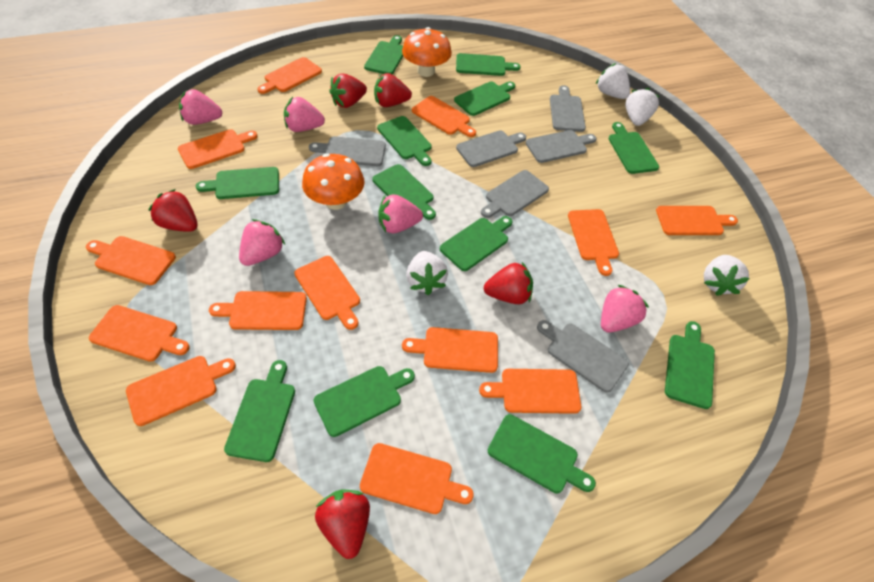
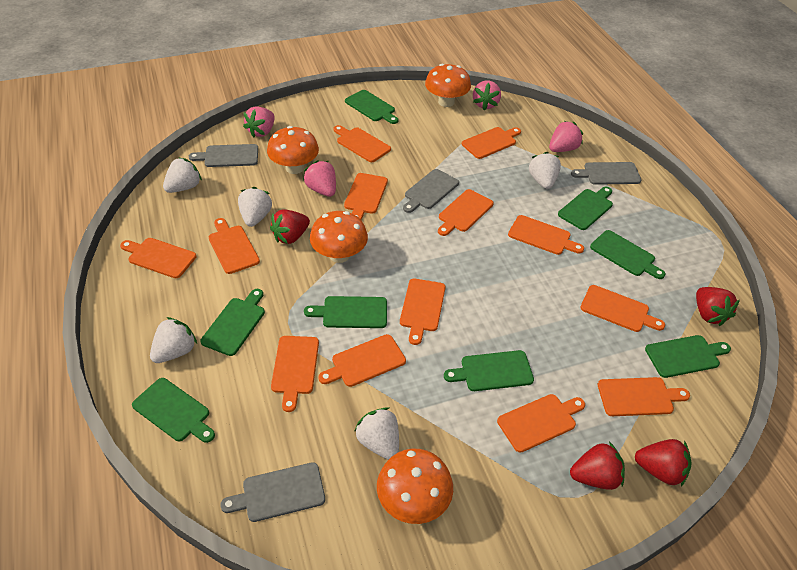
green cutting board: [196,167,279,199] [224,360,295,462] [313,366,415,437] [364,35,403,74] [372,164,436,220] [377,116,432,166] [440,216,513,271] [454,81,515,116] [456,53,521,76] [488,414,596,493] [608,122,659,174] [665,321,715,409] = 12 -> [132,378,215,443] [200,289,265,356] [304,296,387,328] [345,90,398,124] [444,350,534,391] [558,187,613,230] [590,230,666,279] [645,335,731,378] = 8
grey cutting board: [309,136,386,166] [456,130,526,167] [481,170,549,218] [526,130,596,163] [537,320,629,393] [550,85,586,132] = 6 -> [189,144,258,167] [220,462,325,522] [403,169,459,213] [571,162,641,185] = 4
orange mushroom: [302,153,365,210] [402,27,452,77] = 2 -> [267,126,319,174] [310,211,368,263] [377,449,453,524] [425,64,471,107] = 4
pink strawberry: [179,89,222,125] [239,219,285,266] [284,97,325,132] [378,195,423,233] [601,285,649,333] = 5 -> [243,106,275,137] [303,160,336,197] [473,81,501,111] [549,121,583,152] = 4
red strawberry: [149,189,198,232] [315,490,370,559] [329,74,367,108] [374,73,412,107] [484,262,533,304] = 5 -> [270,209,310,244] [570,442,625,490] [635,439,692,487] [696,287,740,326] = 4
white strawberry: [406,251,448,295] [595,63,630,99] [625,88,660,126] [704,255,750,296] = 4 -> [150,317,197,363] [163,157,202,193] [238,187,272,227] [354,407,399,460] [529,152,561,189] = 5

